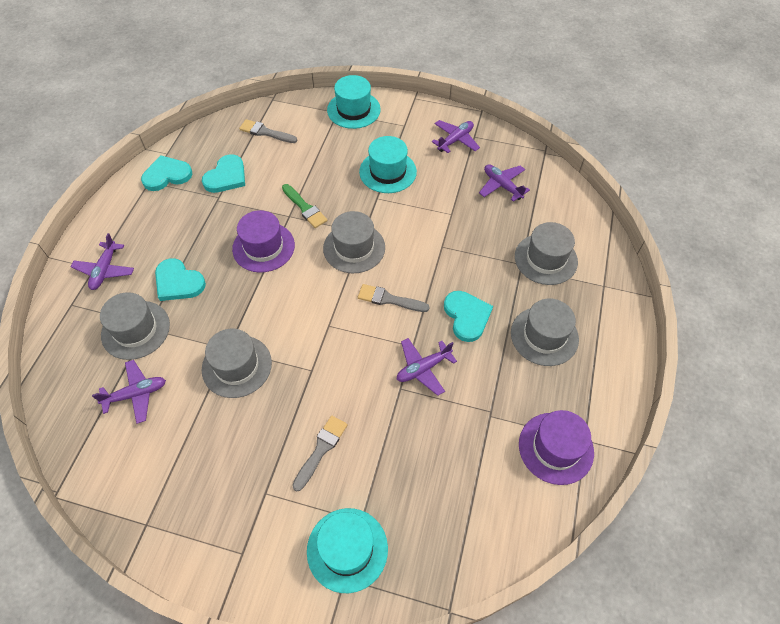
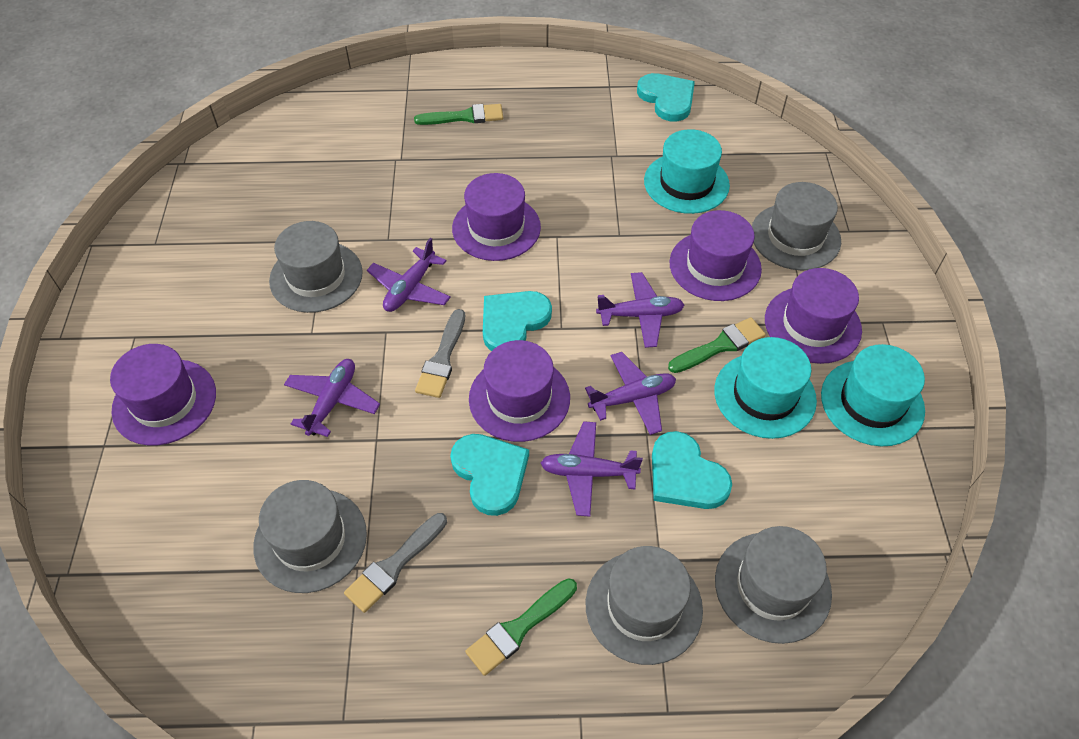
green brush: [282,184,328,228] = 1 -> [414,104,503,125] [465,578,577,676] [668,317,766,373] = 3
grey brush: [239,119,297,143] [292,416,348,491] [358,284,430,312] = 3 -> [344,513,447,613] [415,309,465,398] = 2
purple hat: [232,210,295,273] [519,410,594,485] = 2 -> [110,344,216,445] [452,173,541,261] [469,340,570,442] [670,210,762,301] [765,268,862,364] = 5

